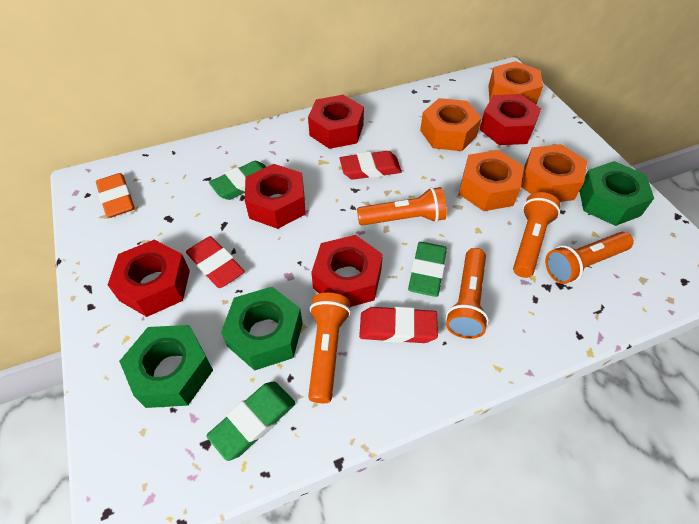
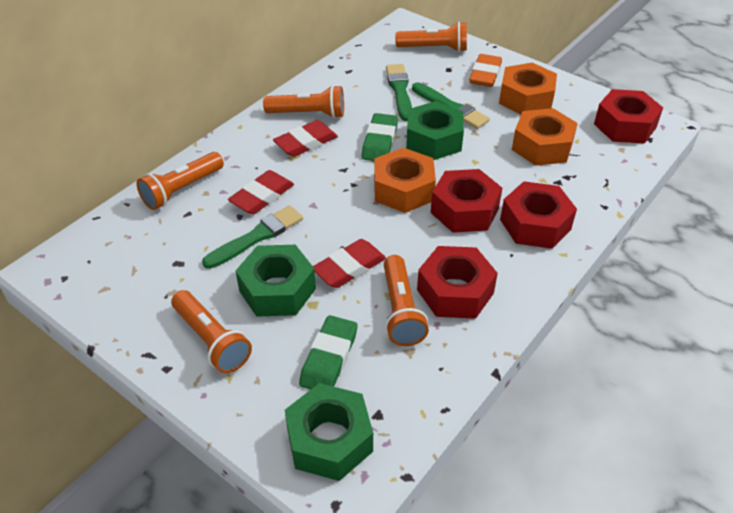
green brush: none = 0 -> [202,205,303,269] [386,64,412,121] [412,82,490,129] = 3
green eraser: [206,382,296,461] [209,161,266,200] [408,242,447,297] = 3 -> [299,315,358,390] [362,113,398,161] = 2
orange nut: [420,98,482,151] [459,150,524,211] [488,61,543,105] [521,144,587,202] = 4 -> [374,148,436,213] [499,63,557,115] [512,108,578,166] = 3
red nut: [108,240,190,317] [245,164,306,229] [308,95,364,149] [311,235,383,307] [479,94,541,145] = 5 -> [417,246,498,319] [431,169,502,233] [500,181,577,249] [594,89,663,144] = 4

